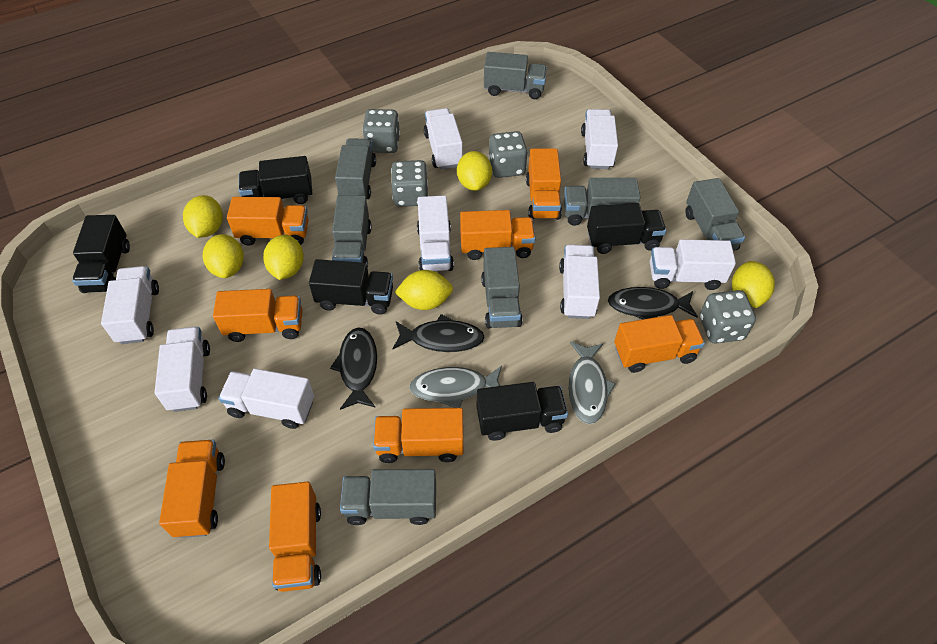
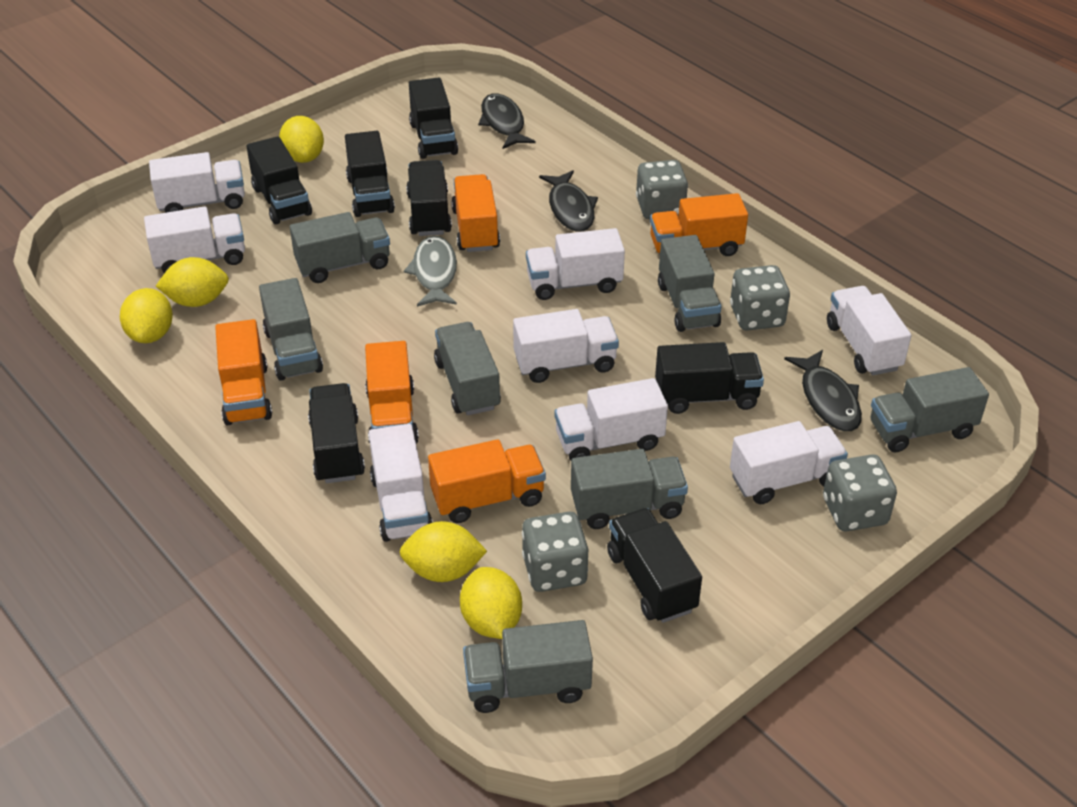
black truck: [72,215,130,293] [239,156,312,204] [309,259,393,315] [476,382,568,441] [587,203,666,254] = 5 -> [246,136,312,224] [308,383,365,483] [345,131,395,217] [406,160,452,236] [409,77,458,159] [607,508,702,623] [655,342,764,414] = 7
grey fish: [409,366,502,408] [568,341,616,424] = 2 -> [404,236,457,307] = 1
orange truck: [159,440,225,538] [213,289,302,342] [227,197,309,246] [269,482,321,592] [373,408,463,463] [460,210,535,260] [526,148,562,220] [614,315,705,373] = 8 -> [215,319,272,426] [365,341,419,444] [428,439,546,523] [451,174,500,252] [650,193,748,256] = 5
yellow lemon: [183,195,223,238] [203,234,244,278] [263,235,304,280] [395,270,453,310] [457,151,492,191] [732,261,775,308] = 6 -> [120,288,173,343] [156,257,229,307] [279,116,324,163] [400,521,487,582] [460,567,522,639] = 5

